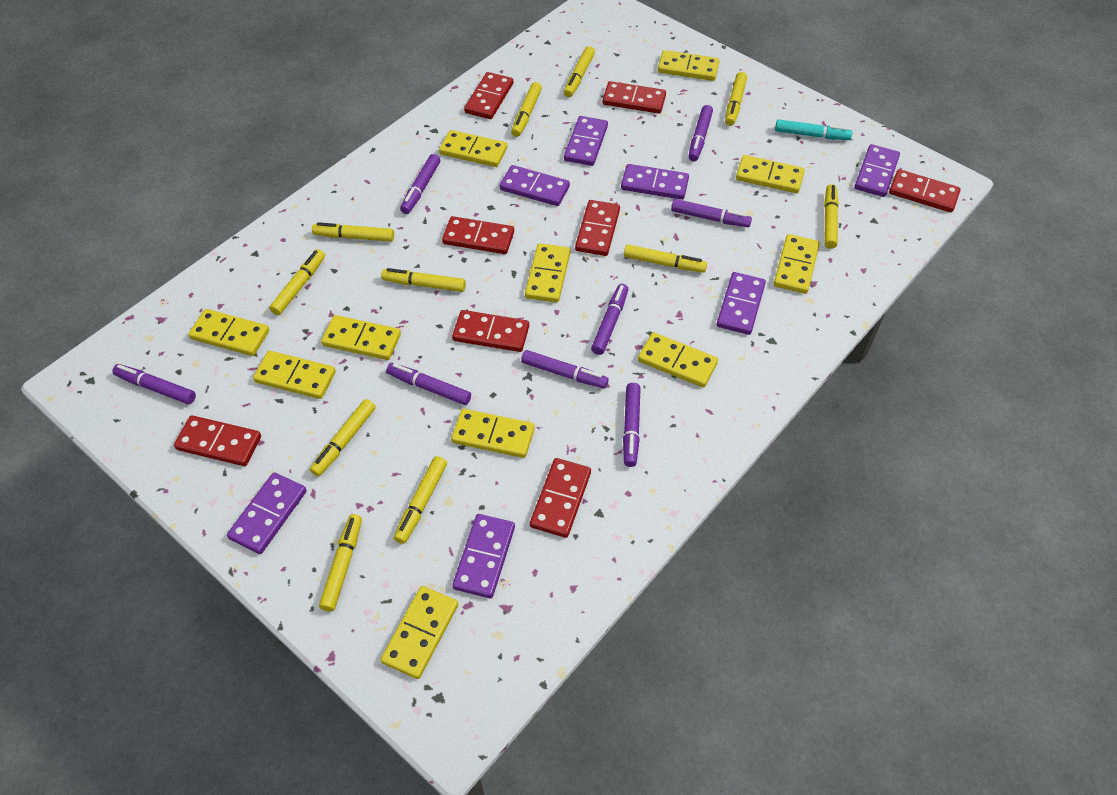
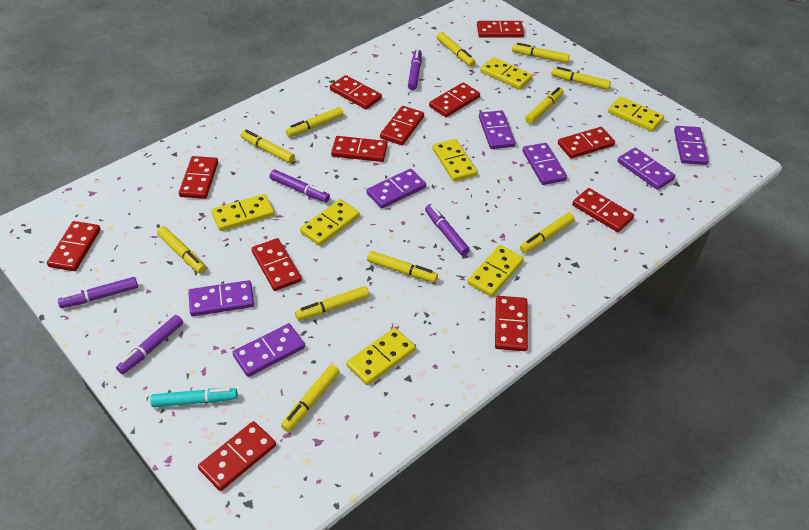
purple marker: [112,364,196,404] [386,363,471,405] [400,154,440,214] [521,350,609,388] [591,284,628,355] [623,383,641,467] [671,199,752,227] [688,105,713,161] = 8 -> [58,277,138,308] [116,315,183,374] [270,170,330,202] [408,49,422,90] [425,204,470,256] = 5
red domino: [174,415,261,466] [442,216,514,254] [452,310,529,352] [464,72,513,119] [530,458,591,538] [575,200,620,256] [602,81,666,114] [889,169,961,213] = 8 -> [47,221,101,271] [179,156,218,199] [198,421,276,491] [251,238,302,291] [330,75,382,109] [331,136,387,162] [380,106,424,145] [429,82,480,117] [477,21,524,38] [495,296,528,351] [558,127,615,159] [572,188,634,232] = 12
yellow domino: [188,309,269,356] [253,351,336,399] [321,315,401,360] [380,586,458,679] [439,130,507,167] [451,409,535,458] [525,243,570,303] [638,332,718,388] [658,50,719,81] [736,155,805,193] [774,234,820,294] = 11 -> [211,194,274,231] [300,199,360,246] [346,328,416,385] [432,139,477,181] [467,245,524,297] [480,57,533,89] [608,97,664,132] = 7

